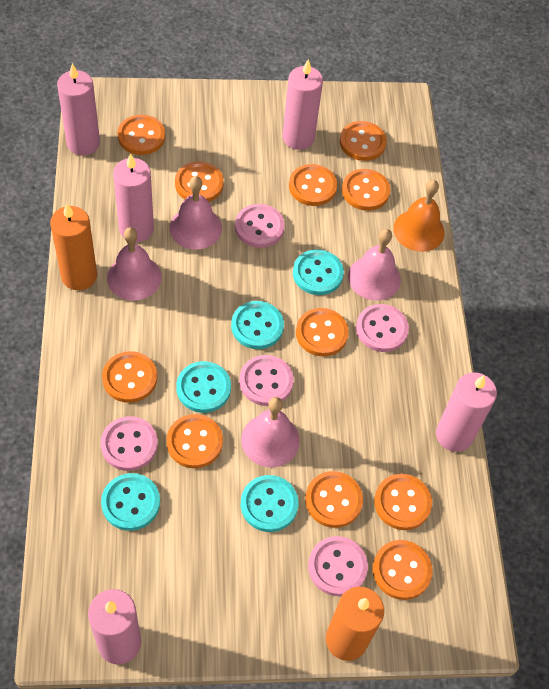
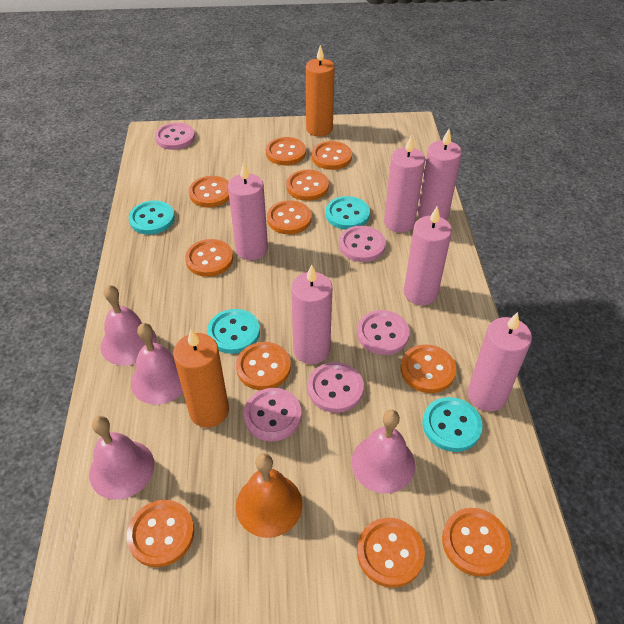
pink candle: [57,63,100,156] [88,589,141,665] [113,153,154,242] [282,59,323,150] [436,372,497,452] = 5 -> [228,162,268,260] [291,265,332,364] [384,135,425,233] [404,206,452,305] [418,129,462,221] [468,312,532,411] = 6
turquoise button: [101,473,160,531] [176,361,231,413] [231,301,284,349] [241,475,299,532] [293,249,344,295] = 5 -> [129,200,175,235] [207,309,260,354] [326,196,370,230] [423,397,483,452] = 4

